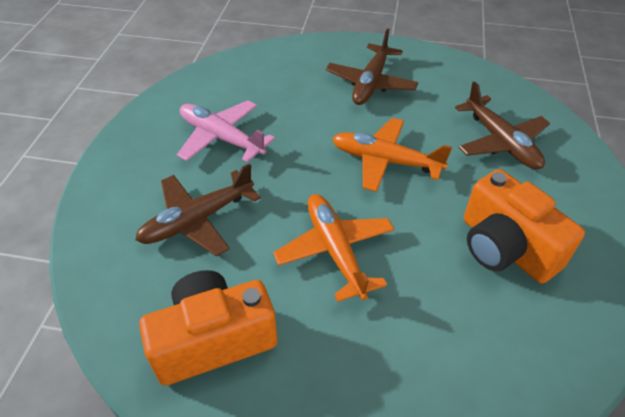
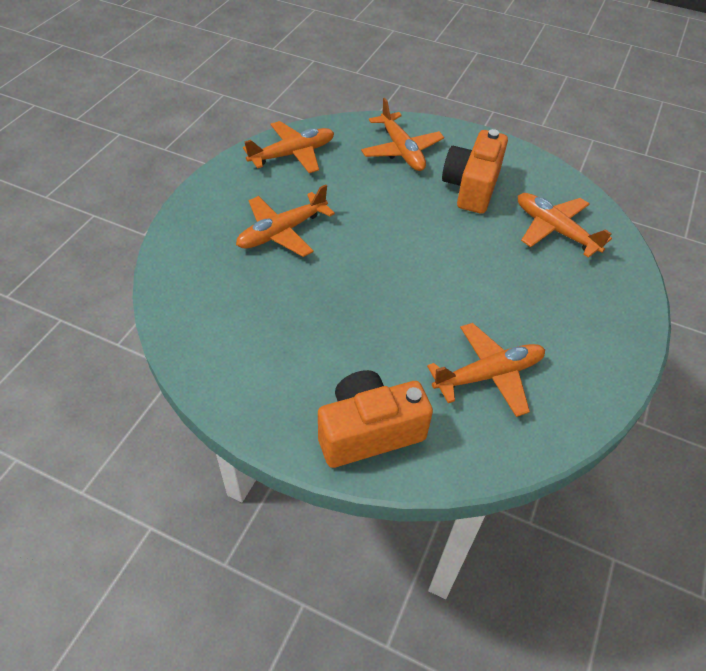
brown plane: [135,163,261,256] [326,28,418,105] [455,81,550,169] = 3 -> none = 0
orange plane: [273,194,395,302] [332,118,452,192] = 2 -> [236,184,335,257] [243,121,334,173] [361,98,444,171] [427,323,545,417] [518,193,612,258] = 5
pink plane: [177,100,275,162] = 1 -> none = 0

